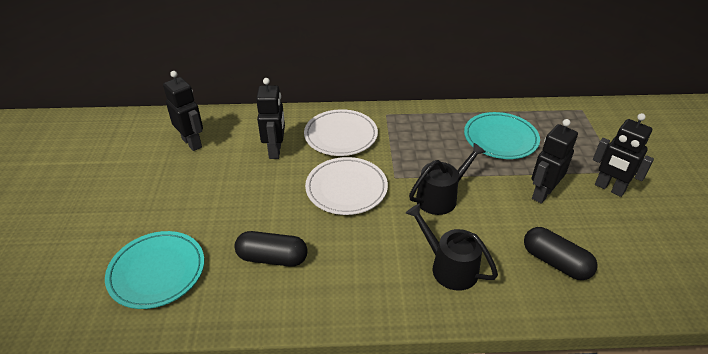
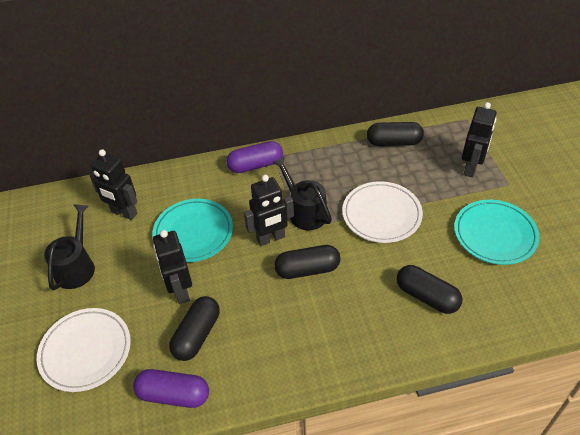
black capsule: [234,231,308,267] [524,227,597,280] = 2 -> [169,296,220,361] [274,245,341,279] [367,122,424,146] [396,265,462,314] = 4
purple capsule: none = 0 -> [133,369,209,408] [226,141,283,173] = 2

